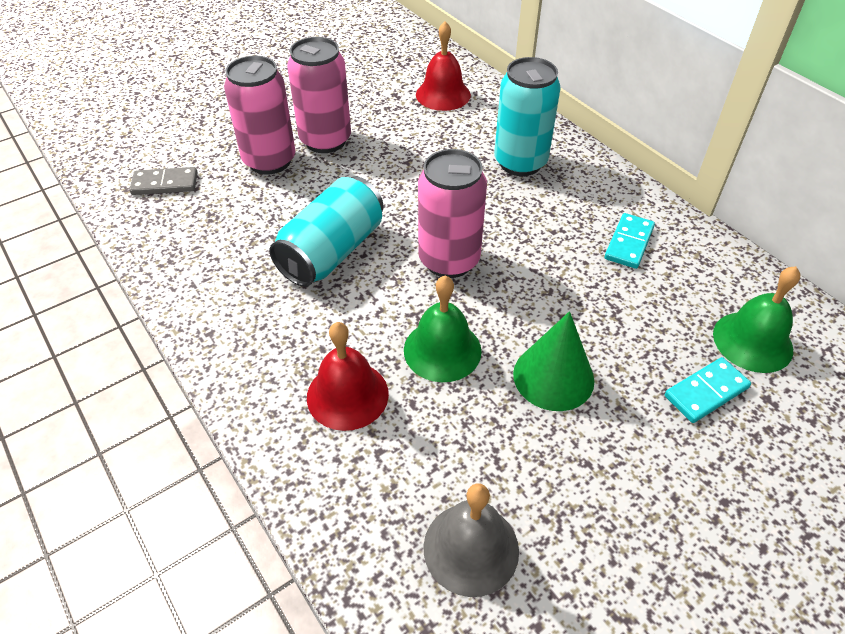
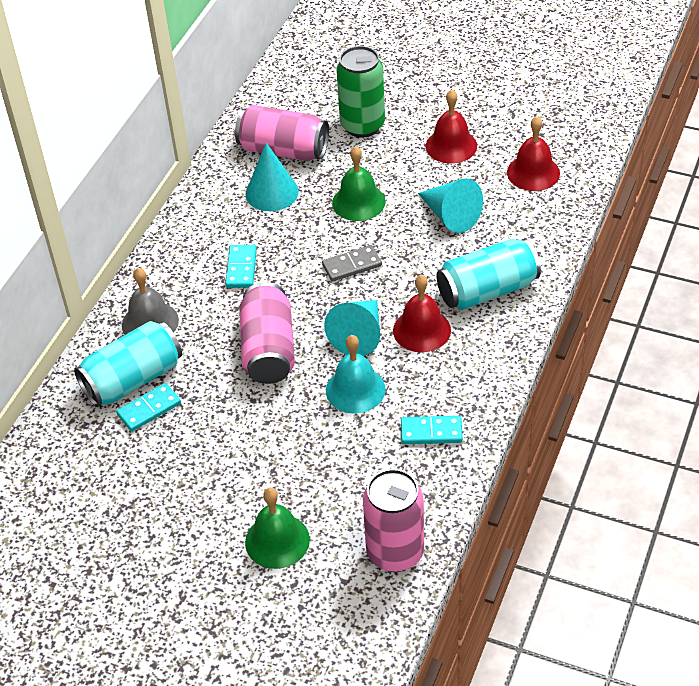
green can: none = 0 -> [336,46,385,138] = 1
green cone: [513,311,595,411] = 1 -> none = 0
red bell: [307,322,389,431] [416,21,471,111] = 2 -> [393,275,451,352] [426,90,477,164] [507,116,560,191] = 3
turquoise bell: none = 0 -> [326,335,386,413] = 1
turquoise cone: none = 0 -> [246,143,299,211] [324,300,380,356] [418,178,483,233] = 3
turquoise domino: [605,213,655,269] [665,357,751,423] = 2 -> [116,383,181,432] [225,245,257,288] [401,416,463,444] = 3

